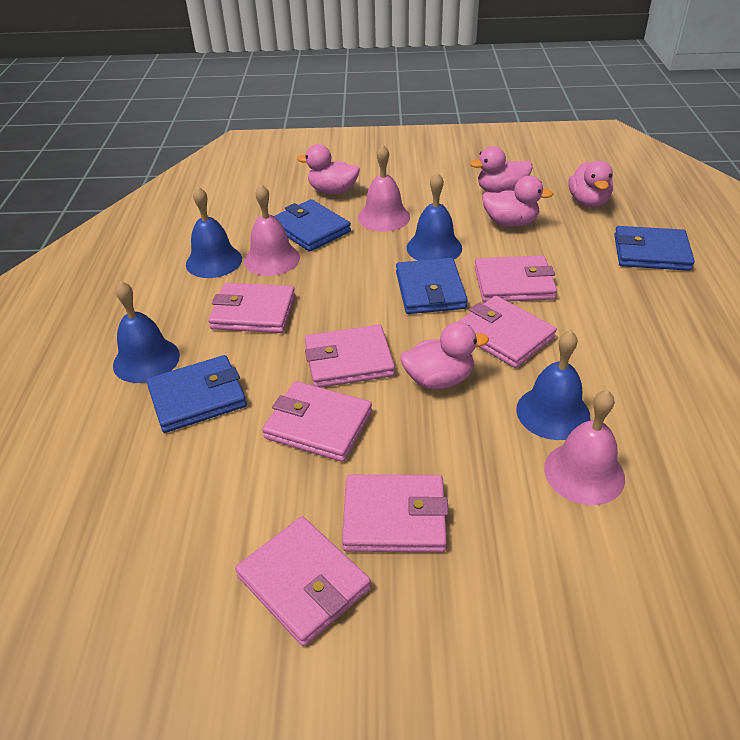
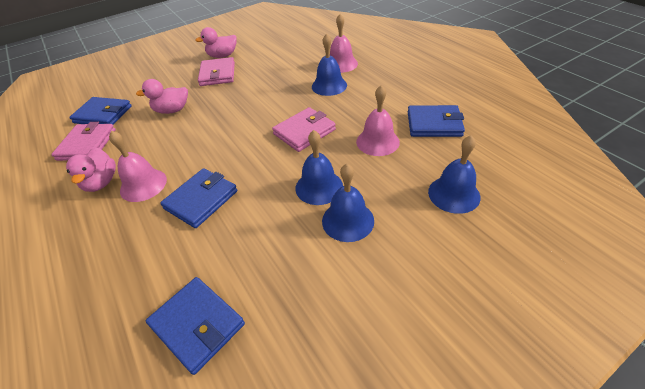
pink duck: [297,144,360,195] [400,322,489,389] [470,146,532,193] [482,176,553,227] [568,161,613,207] = 5 -> [66,148,116,192] [136,79,188,114] [195,27,237,58] = 3
pink wallet: [208,283,295,333] [235,516,371,646] [262,381,372,462] [305,325,395,388] [342,475,449,552] [458,296,557,368] [475,255,557,302] = 7 -> [51,122,116,161] [198,57,235,86] [272,107,336,152] = 3

